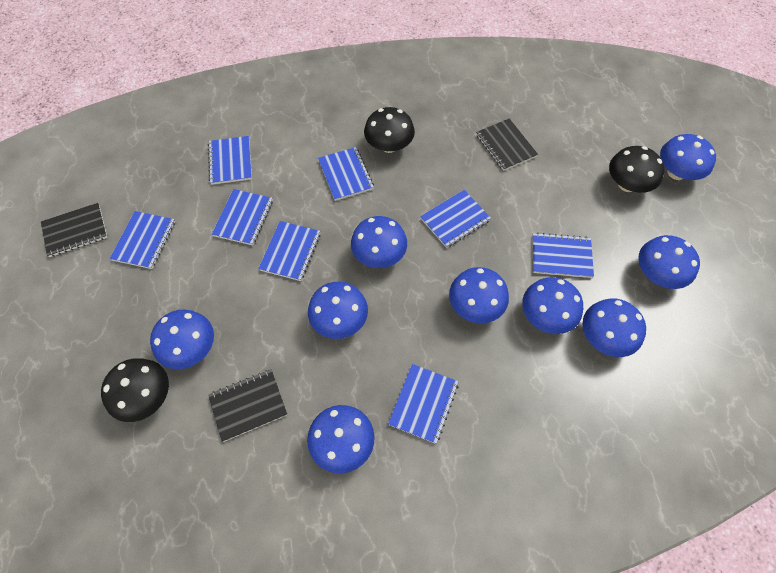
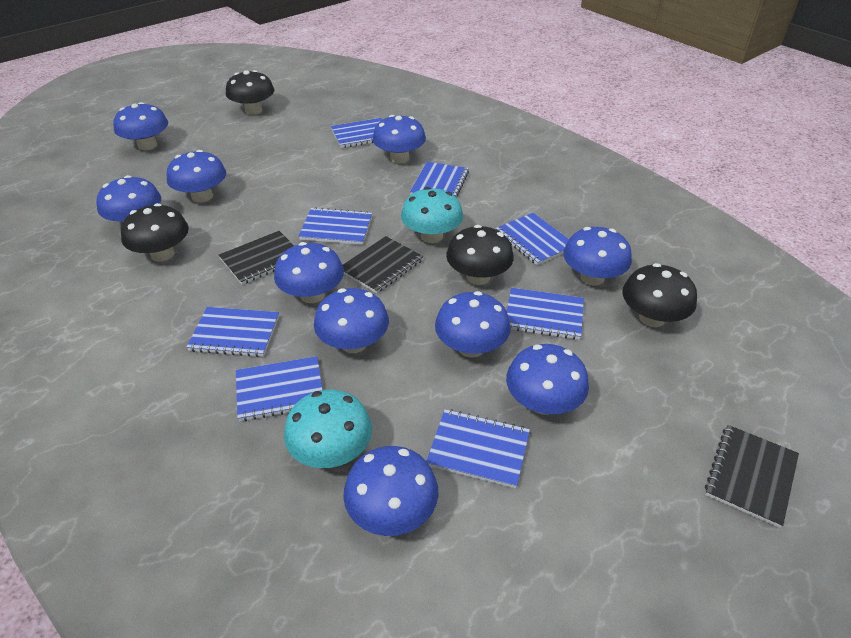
black mushroom: [101,358,169,422] [364,107,415,153] [609,146,665,193] = 3 -> [121,203,189,262] [226,70,274,115] [446,225,514,285] [622,263,697,327] = 4
blue mushroom: [150,309,214,369] [307,405,375,474] [308,282,368,339] [351,216,407,268] [449,267,509,323] [522,277,583,334] [582,298,646,357] [638,235,700,289] [660,134,716,180] = 9 -> [96,175,161,221] [113,102,168,150] [167,150,226,203] [274,242,344,303] [314,288,389,353] [343,446,439,536] [372,115,426,163] [435,291,511,358] [506,344,589,415] [563,227,632,286] = 10
turquoise mushroom: none = 0 -> [284,390,372,468] [401,187,463,243] = 2

